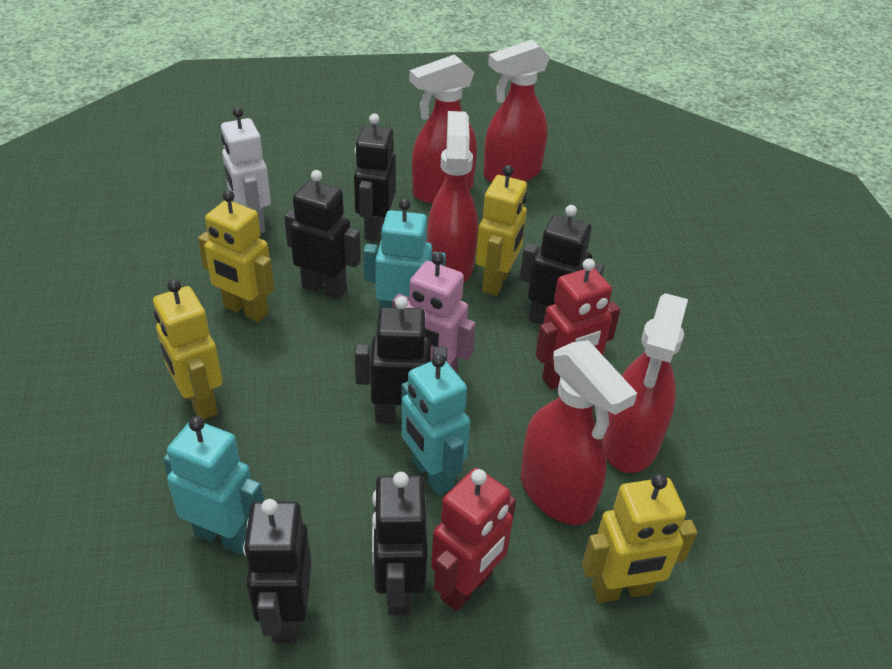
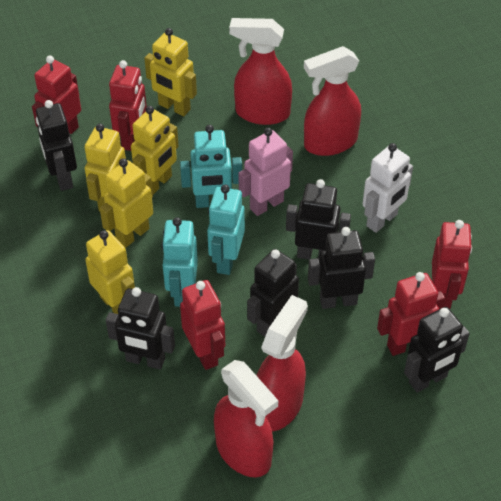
red robot: [431,468,516,611] [535,259,620,390] = 2 -> [32,56,81,134] [109,60,147,151] [180,280,225,370] [377,272,445,356] [432,220,472,309] = 5
red spray bottle: [410,54,477,203] [427,111,478,283] [483,40,550,183] [521,340,637,525] [603,293,688,473] = 5 -> [214,360,278,477] [229,18,292,125] [256,295,308,432] [304,46,361,156] = 4
yellow robot: [153,279,223,420] [198,190,275,322] [476,165,527,296] [582,474,697,603] = 4 -> [85,123,126,212] [85,230,135,314] [100,159,153,248] [131,106,179,195] [144,28,197,116] = 5

